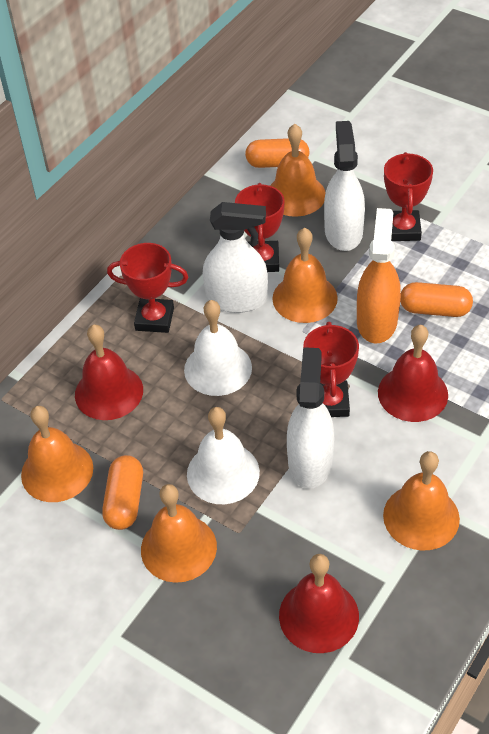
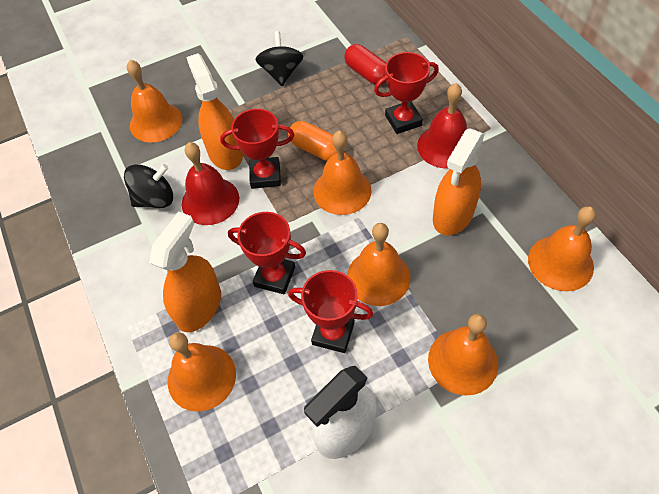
black spinning top: none = 0 -> [124,164,173,208] [255,31,303,86] = 2
orange bell: [21,406,93,502] [141,484,217,583] [270,124,326,217] [272,228,338,323] [383,451,460,551] = 5 -> [127,60,182,143] [168,332,236,412] [313,131,372,215] [347,223,410,306] [428,314,498,396] [528,206,596,291] = 6
orange capsule: [102,455,143,530] [245,138,310,168] [400,282,473,317] = 3 -> [288,121,337,161] = 1
orange spray bottle: [357,208,401,343] = 1 -> [149,211,221,332] [186,53,243,170] [433,128,485,235] = 3
red bell: [75,325,143,420] [279,554,359,653] [378,325,448,422] = 3 -> [182,142,239,225] [417,83,467,169] = 2
red capsule: none = 0 -> [344,44,386,85] = 1
white bell: [184,300,252,396] [187,407,260,504] = 2 -> none = 0
white spray bottle: [203,202,268,313] [287,347,334,489] [324,121,365,251] = 3 -> [304,366,377,459] = 1

